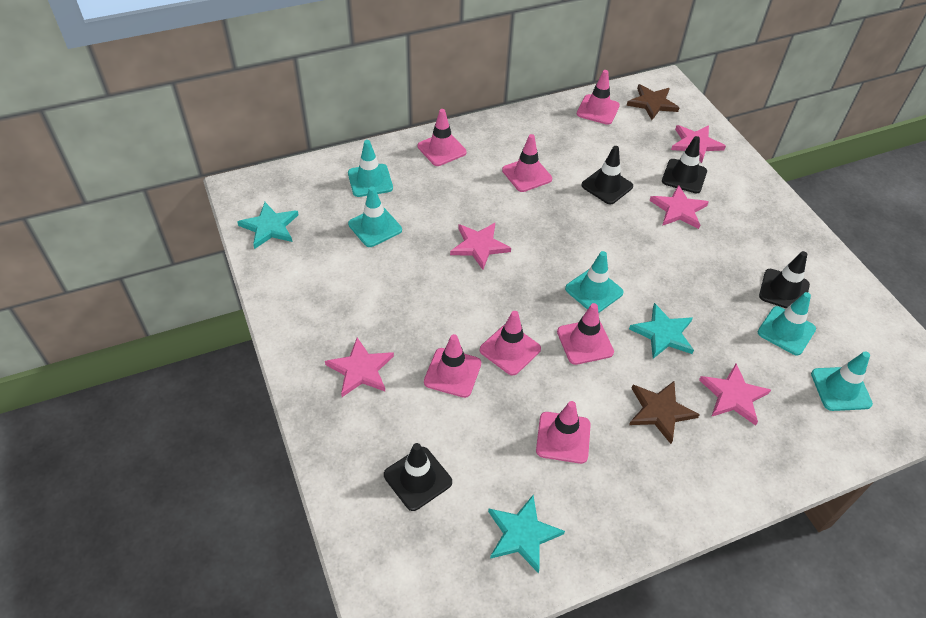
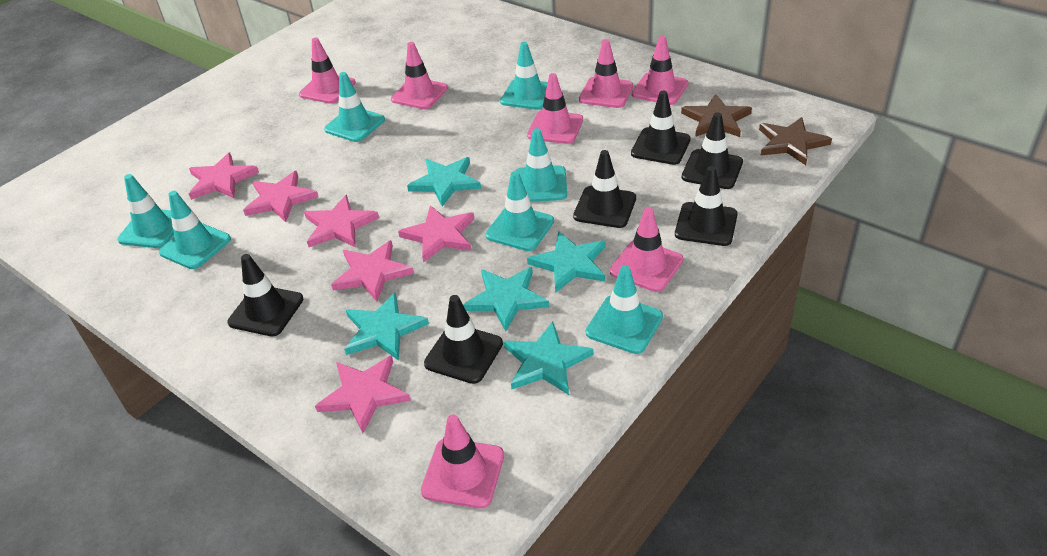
black traffic cone: [384,443,452,511] [581,146,633,204] [662,136,707,193] [759,251,810,308] = 4 -> [228,254,304,336] [424,295,503,384] [573,150,636,228] [631,91,691,165] [675,166,738,246] [682,113,743,189] = 6
pink star: [325,337,394,397] [450,223,511,270] [650,185,709,229] [671,125,726,163] [699,364,771,426] = 5 -> [189,152,259,200] [243,171,318,222] [304,195,379,248] [315,355,411,433] [331,240,414,302] [398,205,474,263] = 6
turquoise star: [237,202,298,249] [488,495,565,574] [629,303,694,359] = 3 -> [344,292,429,361] [407,157,481,207] [463,267,549,331] [504,322,593,395] [527,231,606,293] = 5
turquoise traffic cone: [348,140,393,197] [348,186,402,247] [565,251,624,313] [758,292,816,355] [811,351,873,411] = 5 -> [117,174,174,248] [159,191,231,269] [324,72,385,142] [485,171,554,251] [500,42,548,110] [515,128,567,202] [586,265,663,354] = 7

